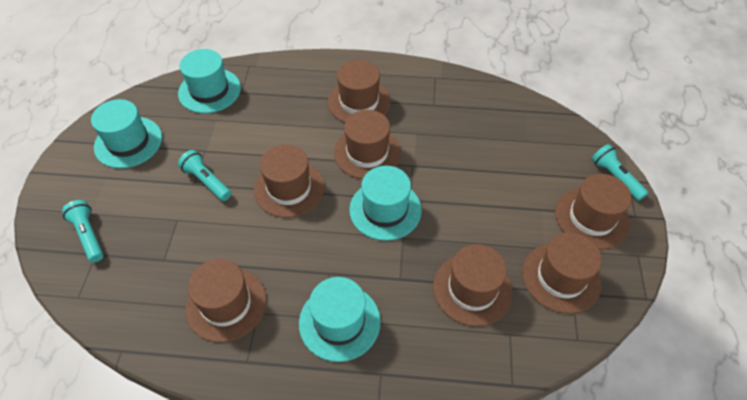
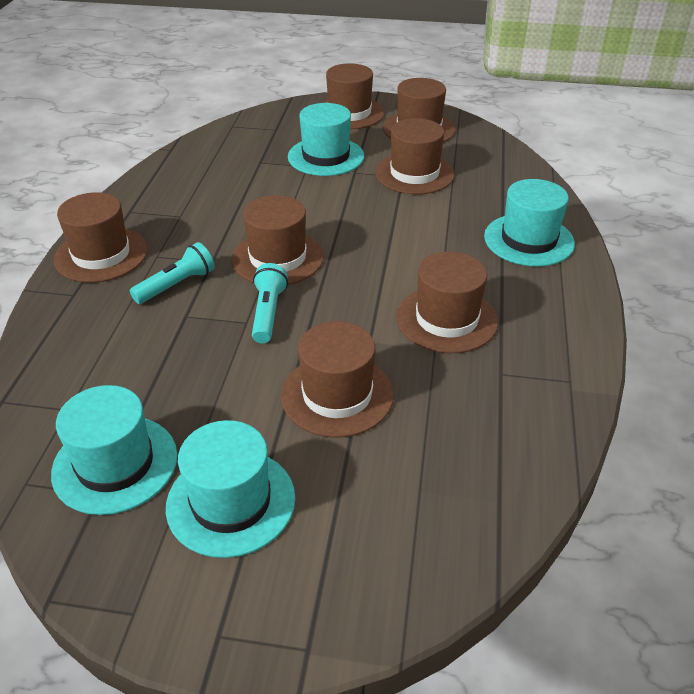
turquoise flashlight: [62,200,103,262] [178,150,231,201] [591,144,648,201] = 3 -> [130,242,215,304] [252,263,288,343] = 2

